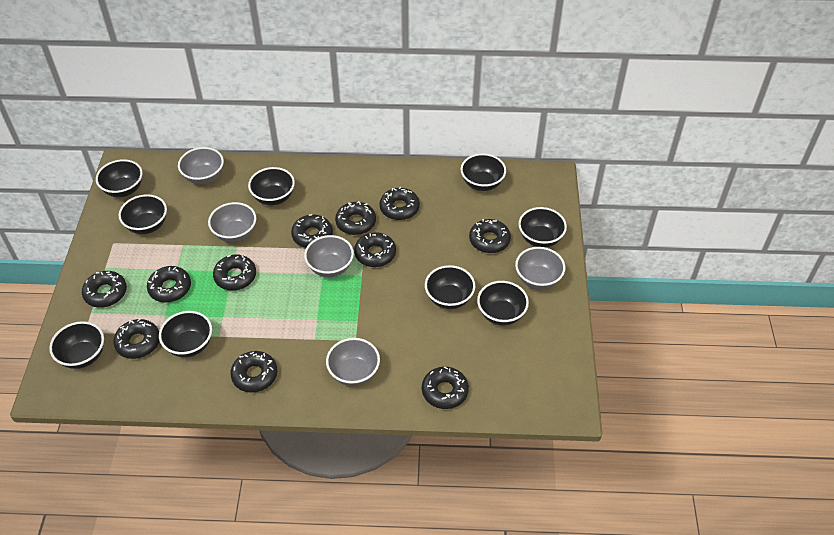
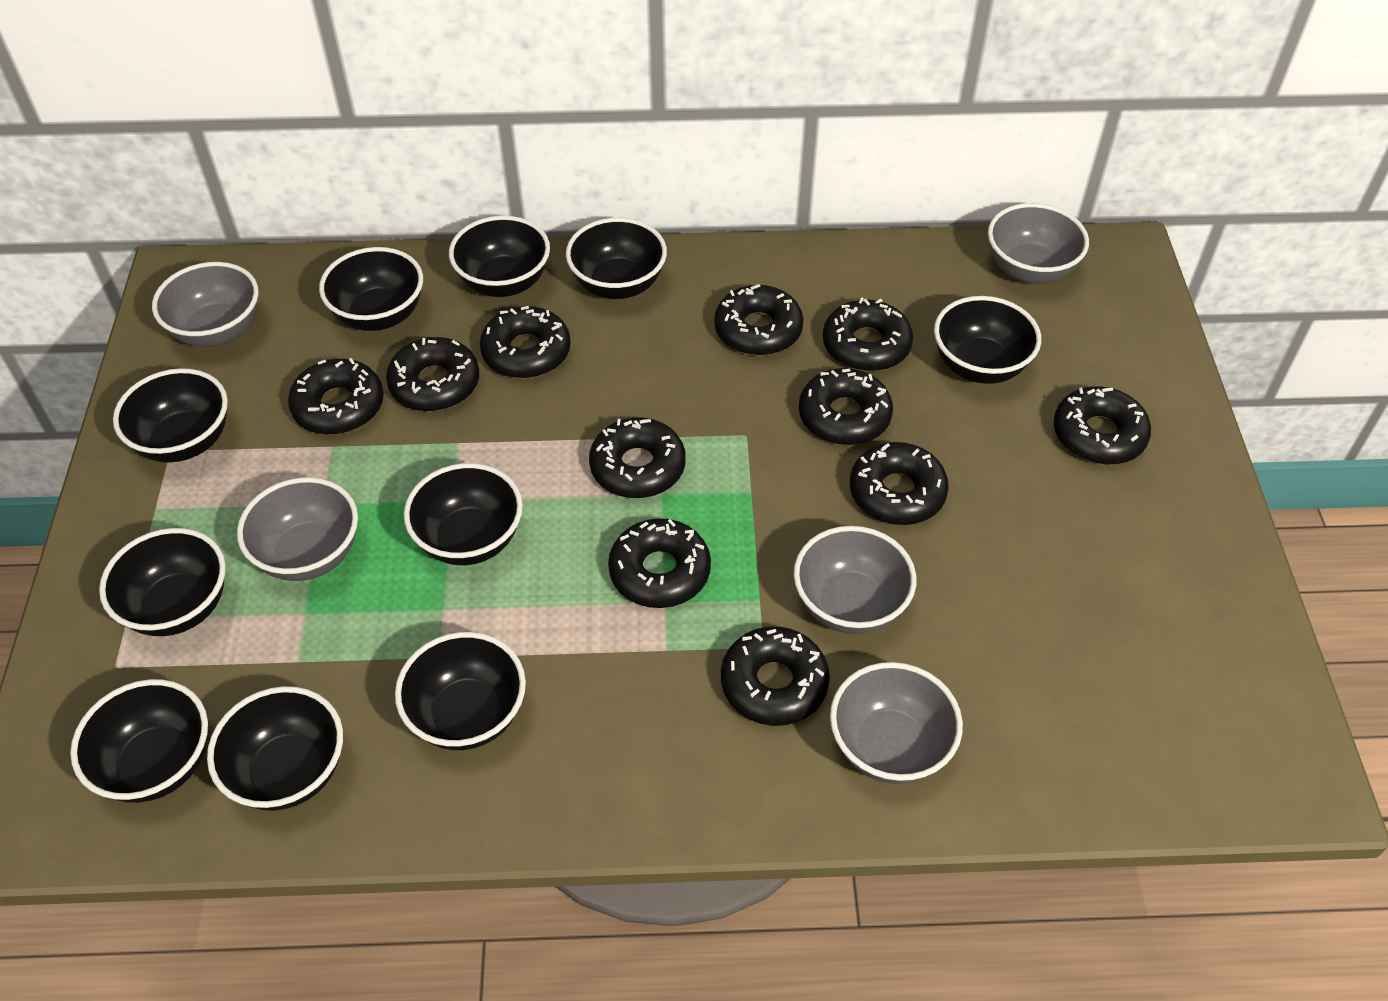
black bowl: [49,321,104,369] [96,159,143,197] [119,194,167,234] [159,311,212,357] [248,167,295,205] [425,265,475,309] [461,153,506,191] [477,281,529,326] [518,207,567,247] = 9 -> [70,679,208,803] [99,528,226,636] [113,368,228,463] [207,686,343,811] [319,247,423,331] [395,632,526,750] [404,463,523,565] [449,216,550,297] [566,218,667,299] [934,296,1041,384] = 10

